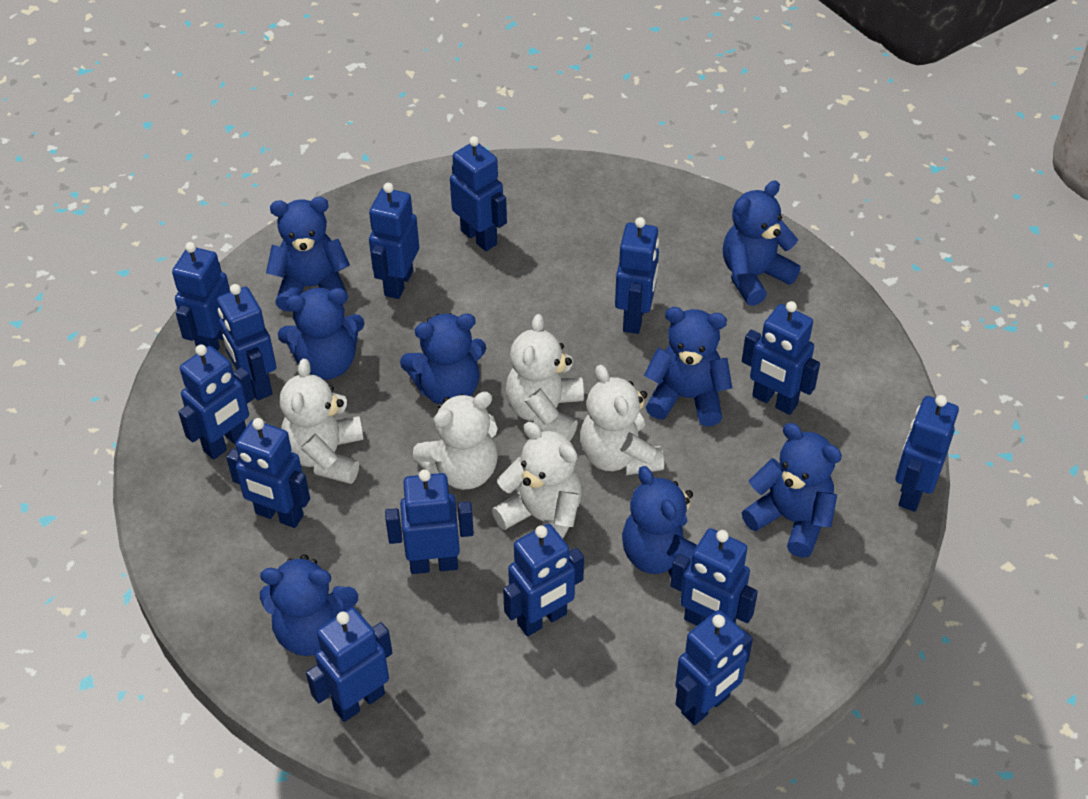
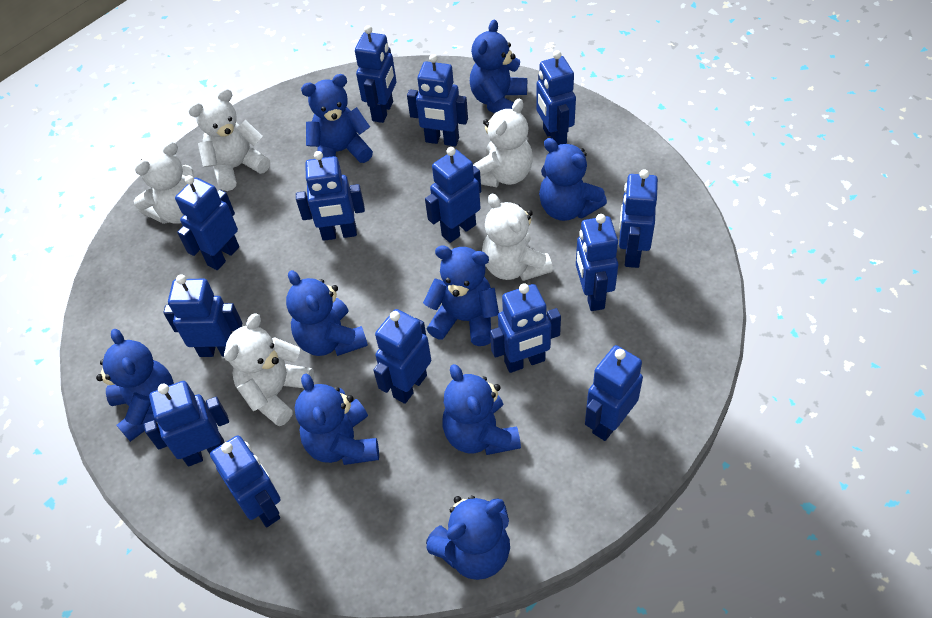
blue teddy bear: [260,554,358,656] [266,197,350,312] [278,288,365,380] [400,313,487,404] [622,466,697,576] [644,307,732,426] [723,181,801,306] [741,423,842,558] = 8 -> [96,329,174,442] [286,270,368,356] [295,374,379,465] [301,74,373,163] [423,246,499,346] [426,495,510,580] [442,364,521,455] [470,20,527,113] [539,138,607,221] = 9

